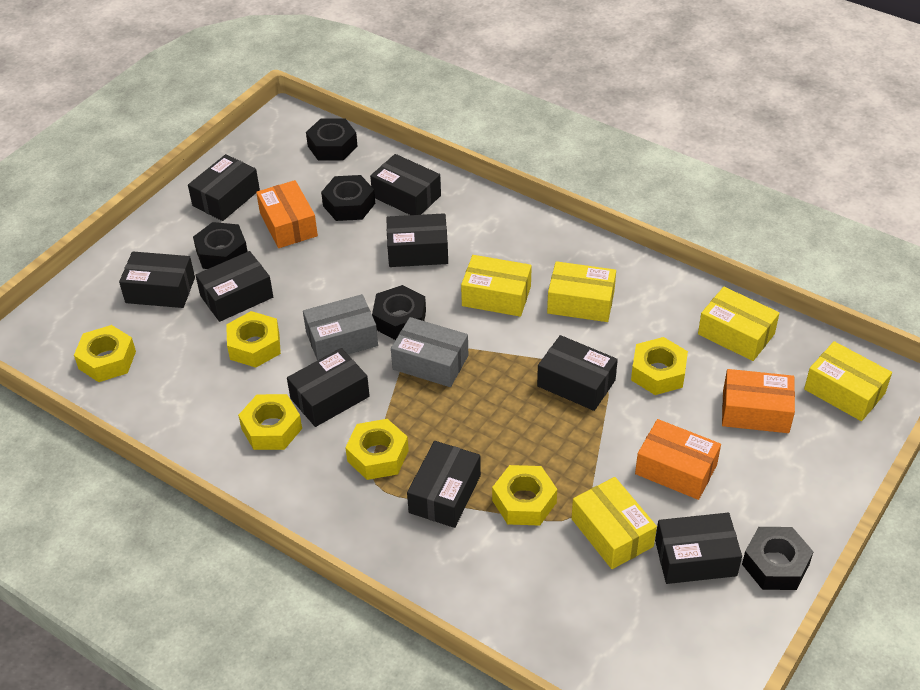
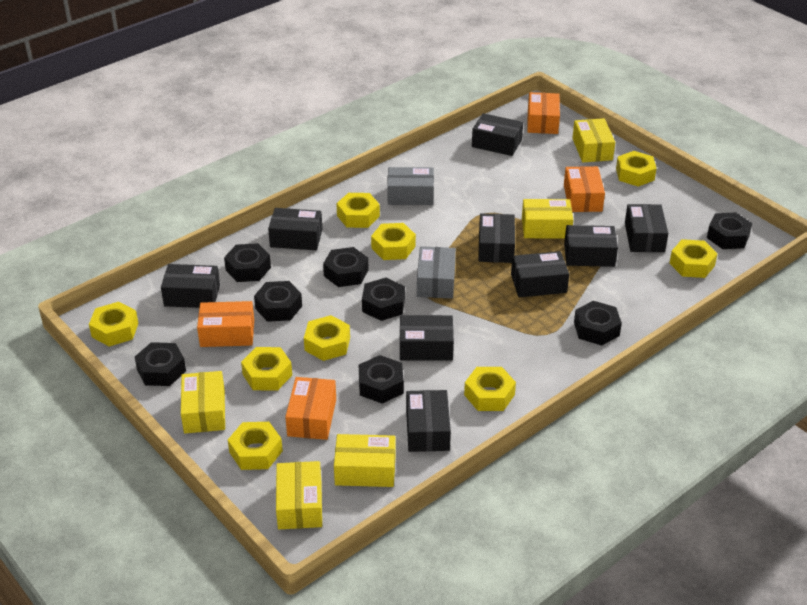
black nut: [193,222,248,269] [306,118,358,161] [321,175,375,221] [372,285,426,340] [742,527,814,590] = 5 -> [135,342,186,386] [224,243,271,282] [254,281,302,322] [323,247,369,287] [359,355,404,404] [362,278,405,321] [574,301,622,345] [707,212,752,249] = 8
orange box: [256,180,318,248] [635,419,721,500] [722,369,795,433] = 3 -> [197,301,254,347] [285,377,336,440] [527,92,560,134] [564,166,605,212] = 4
yellow nut: [74,325,136,382] [226,311,281,367] [238,394,302,450] [345,419,409,480] [492,465,557,526] [631,337,688,395] = 6 -> [89,302,139,347] [228,422,283,470] [241,347,292,391] [304,315,350,361] [336,193,380,228] [371,223,416,260] [464,367,516,411] [616,151,657,187] [669,239,718,278] = 9

